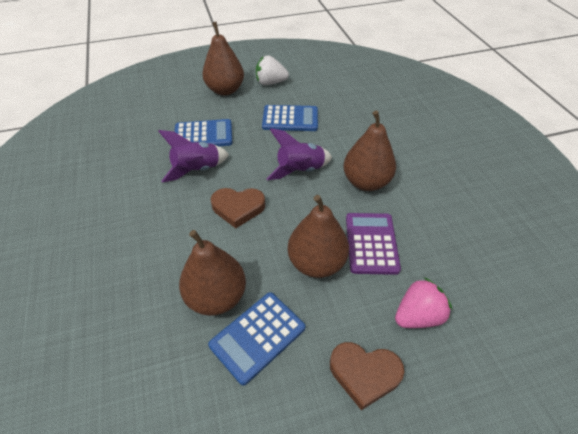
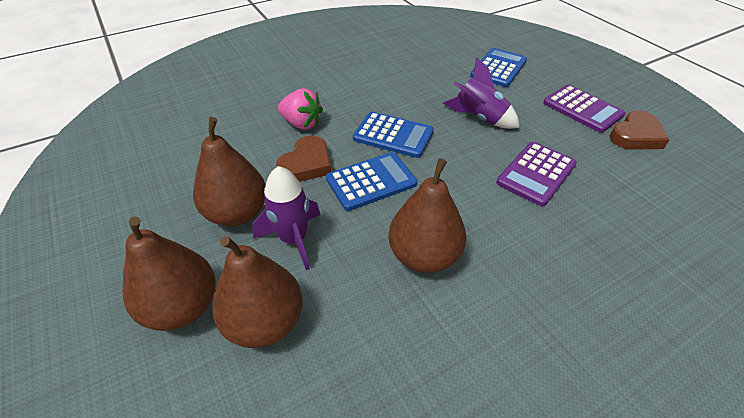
purple calculator: [346,213,401,275] = 1 -> [496,142,577,206] [543,85,625,133] = 2
white strawberry: [256,55,289,85] = 1 -> none = 0

